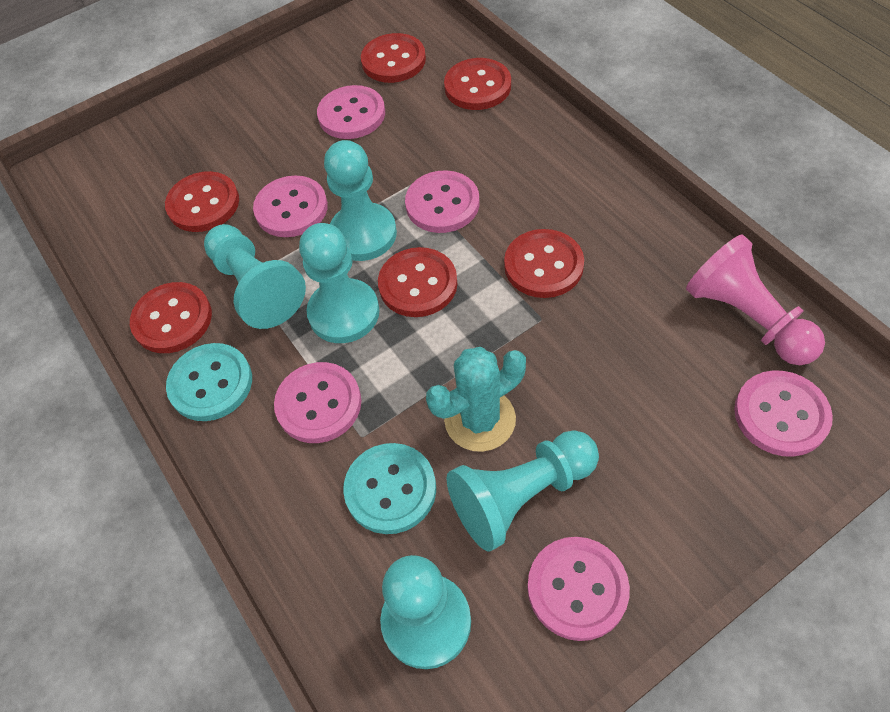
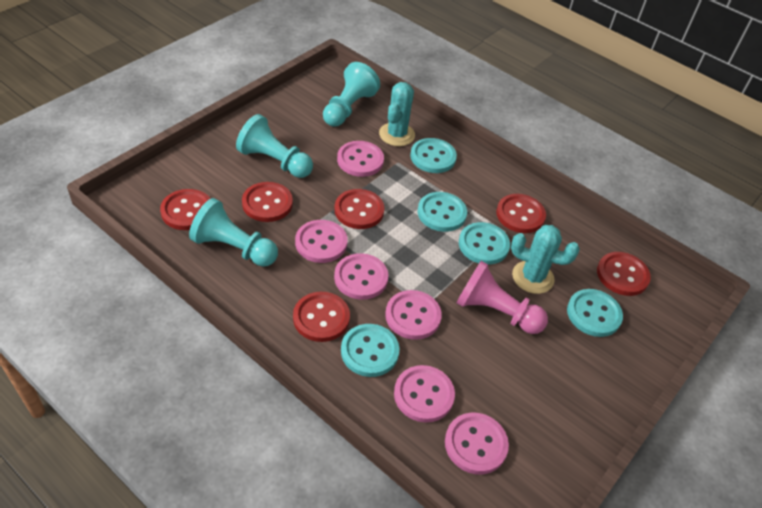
turquoise button: [166,343,252,421] [343,443,436,534] = 2 -> [341,324,400,377] [410,138,457,173] [417,192,467,232] [459,222,510,265] [567,289,623,337] = 5
turquoise cactus: [426,347,526,452] = 1 -> [379,82,415,146] [511,225,580,294] = 2
turquoise pawn: [204,224,306,329] [299,223,380,343] [324,140,397,261] [380,555,471,669] [447,430,599,552] = 5 -> [189,198,278,267] [236,114,313,178] [323,62,380,127] = 3

